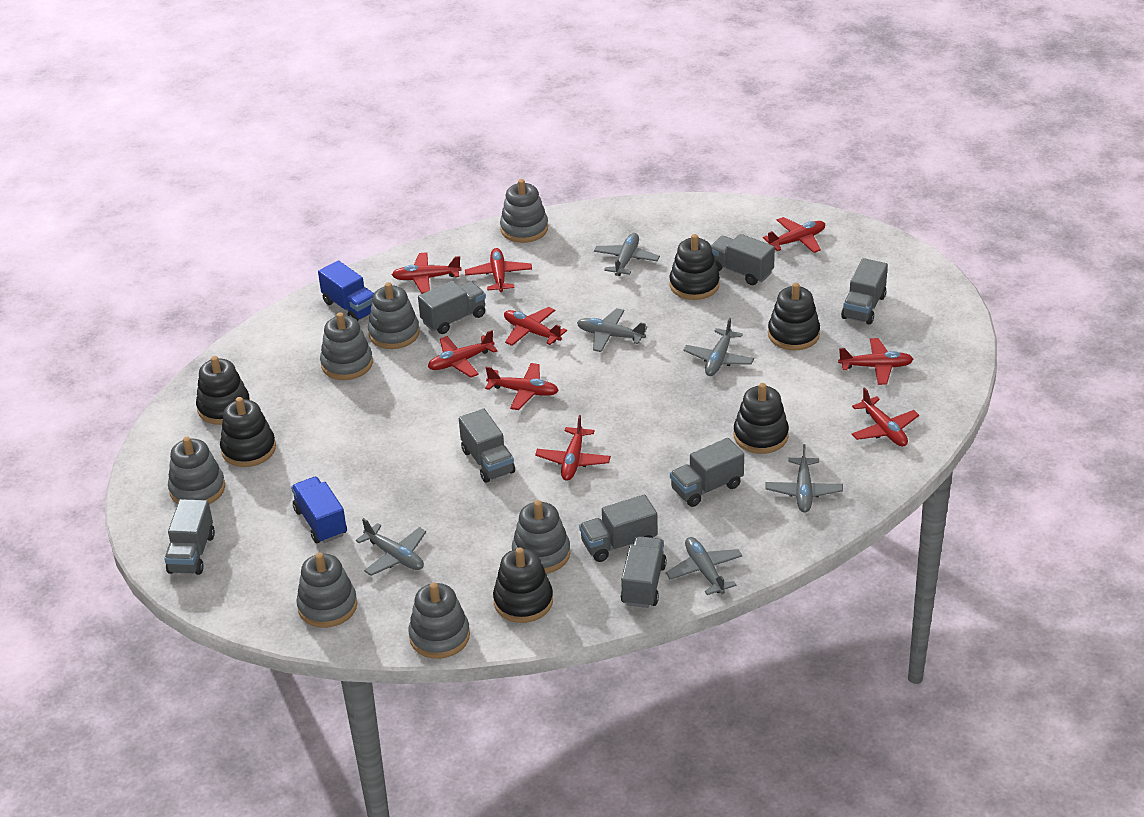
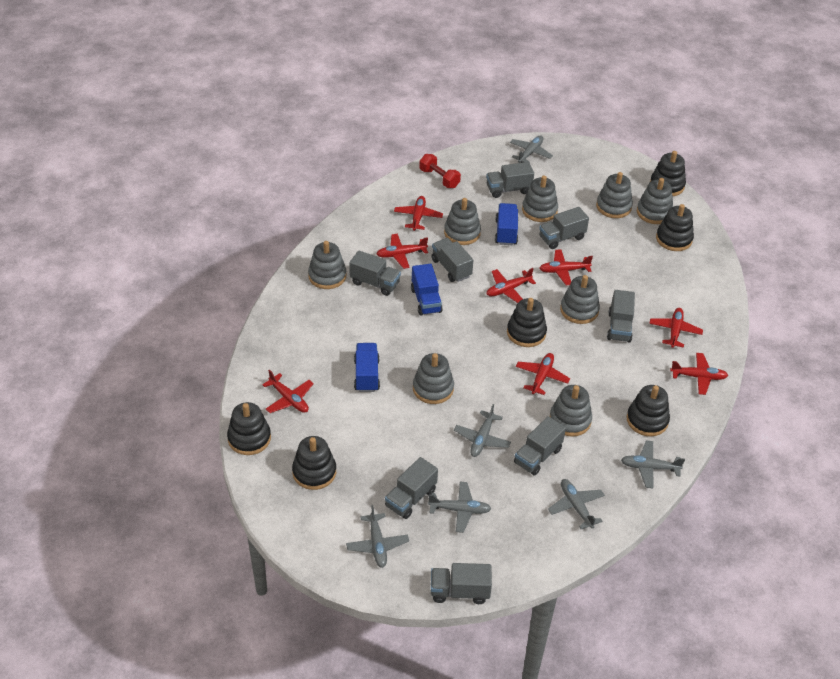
blue truck: [291,477,347,543] [318,260,374,321] = 2 -> [354,343,380,392] [411,264,443,316] [495,203,518,245] = 3
grey stacking toy: [168,436,225,504] [296,553,357,628] [320,312,373,380] [368,282,420,349] [408,582,470,659] [500,179,548,243] [512,500,570,574] = 7 -> [308,241,346,289] [413,353,454,404] [444,198,481,245] [522,175,558,222] [550,385,592,437] [560,275,600,324] [596,172,633,218] [637,178,673,224] = 8
red dumbbell: none = 0 -> [419,154,461,188] = 1
red plane: [392,252,461,294] [428,330,498,378] [465,248,532,292] [485,363,559,410] [504,307,567,346] [535,415,611,481] [763,217,825,253] [838,338,913,385] [852,387,919,447] = 9 -> [262,369,314,413] [377,234,428,269] [394,196,443,231] [486,268,536,303] [516,353,570,395] [539,249,593,285] [649,308,703,348] [670,353,728,395] = 8

